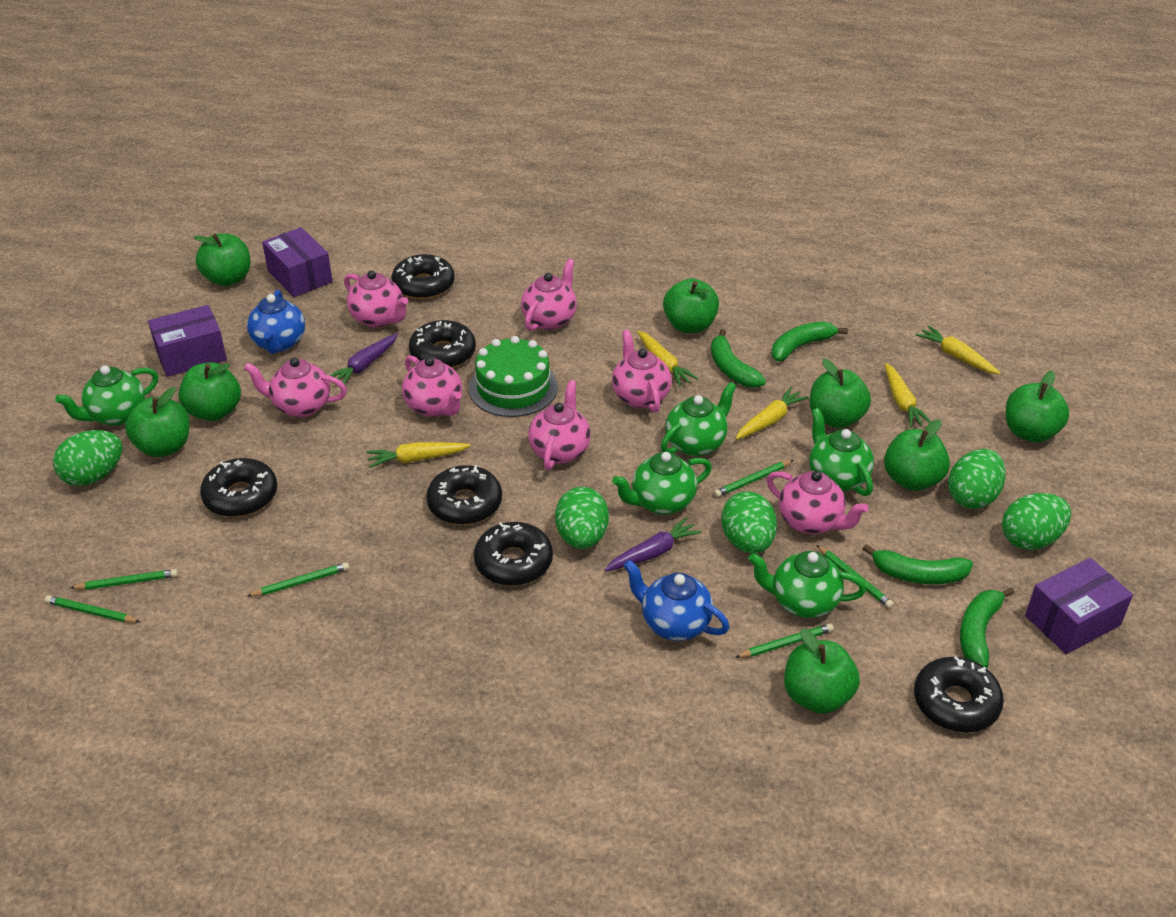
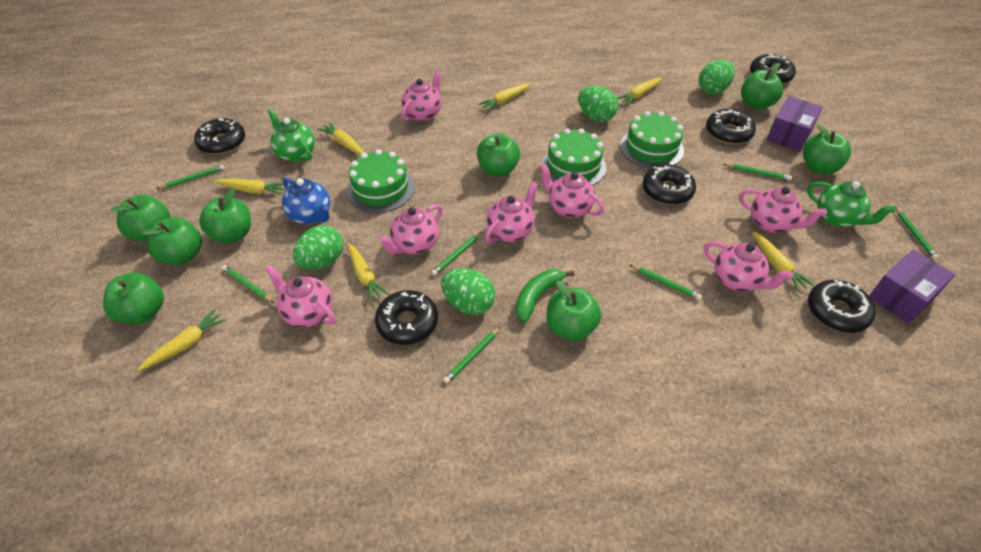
blue teapot: [247,290,305,354] [623,560,729,641] = 2 -> [282,177,330,224] = 1
green banana: [711,329,766,388] [772,321,848,362] [863,544,973,584] [960,587,1014,668] = 4 -> [515,269,574,322] = 1
green cake: [469,336,558,417] = 1 -> [347,149,415,213] [541,128,606,185] [620,111,684,169] = 3
green egg: [53,430,122,486] [555,487,609,549] [722,491,777,554] [948,449,1006,509] [1002,493,1071,550] = 5 -> [293,225,343,270] [441,268,495,315] [578,86,618,122] [699,59,735,94] = 4
green pencil: [45,595,140,623] [71,569,178,590] [247,562,349,597] [714,460,793,497] [735,623,834,658] [816,545,894,608] = 6 -> [157,165,225,189] [222,265,274,303] [431,231,483,276] [443,327,500,383] [630,265,702,300] [724,164,792,181] [896,208,939,260] = 7
green teapot: [55,366,158,426] [612,452,712,515] [661,382,736,456] [748,551,866,618] [809,408,874,496] = 5 -> [268,109,315,162] [807,181,896,227] = 2
purple box: [148,305,227,377] [262,227,333,297] [1025,558,1133,654] = 3 -> [766,96,823,152] [869,249,955,324] = 2
purple carrot: [330,334,398,384] [605,517,702,572] = 2 -> none = 0
yellow carrot: [367,442,471,468] [637,331,699,387] [735,387,809,440] [885,363,931,427] [916,326,1000,375] = 5 -> [138,309,226,371] [214,179,285,195] [318,122,365,155] [348,243,389,303] [478,83,530,111] [617,77,662,106] [752,231,814,292] = 7

